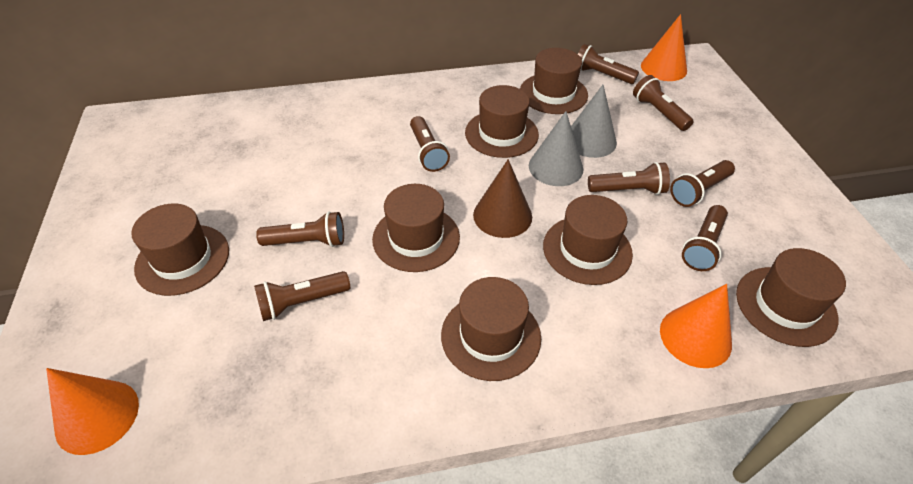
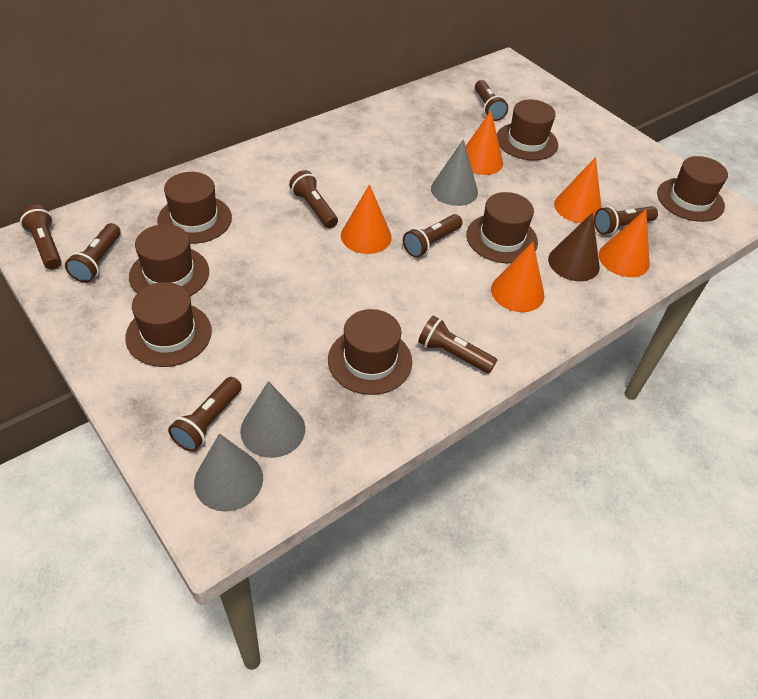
grey cone: [529,111,583,186] [571,85,617,158] = 2 -> [194,433,263,512] [240,381,305,458] [431,139,478,206] = 3
orange cone: [46,368,139,455] [641,14,687,81] [660,284,732,368] = 3 -> [341,184,392,254] [466,111,503,175] [491,242,545,312] [554,157,602,223] [599,209,650,277] = 5

